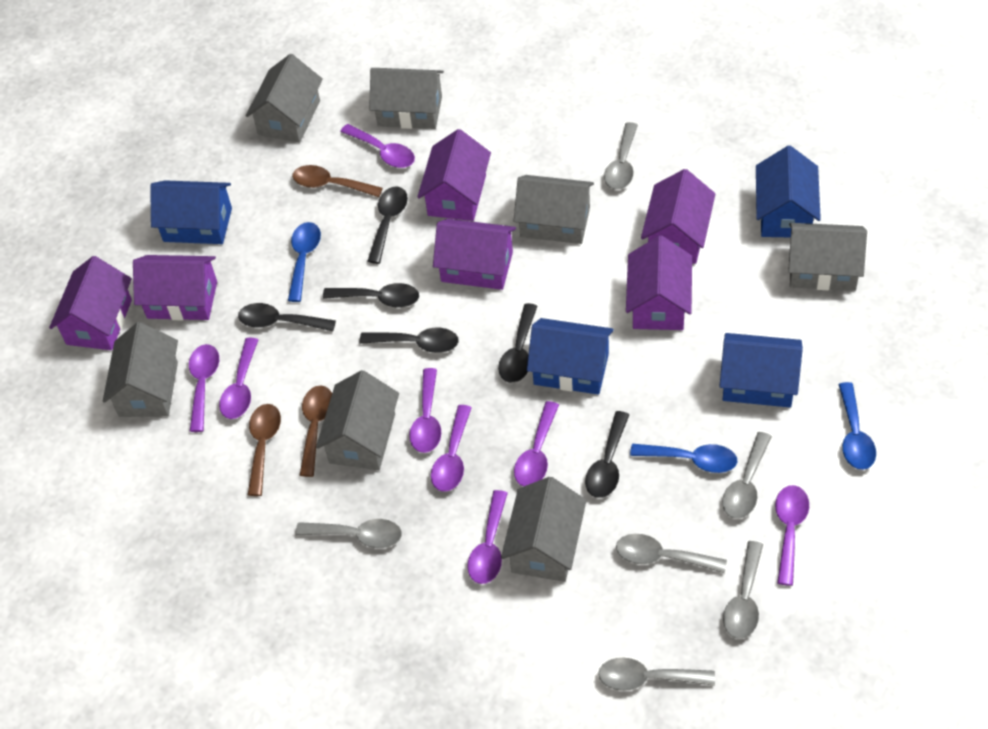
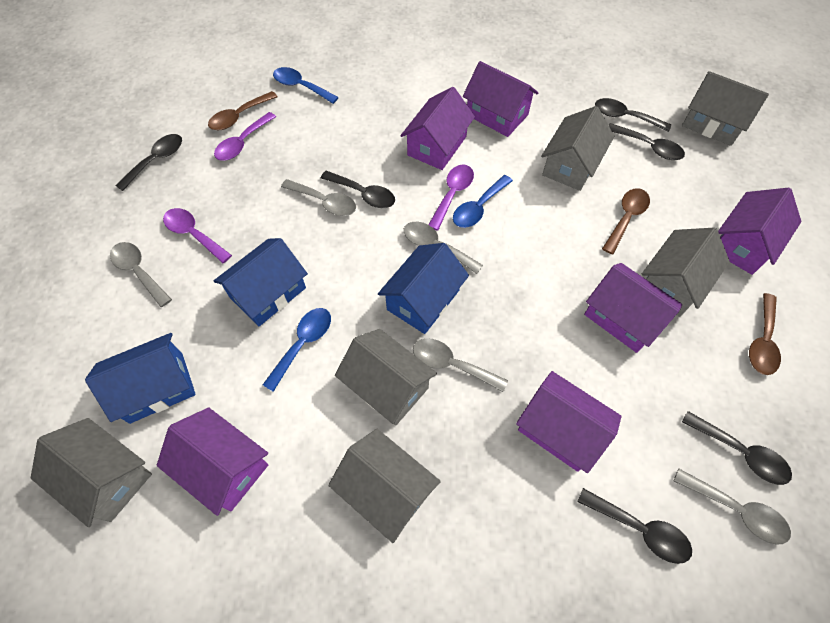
blue house: [150,180,232,244] [527,318,614,395] [719,333,803,407] [756,146,821,237] = 4 -> [85,333,196,424] [214,238,308,326] [378,243,469,334] = 3
grey house: [103,322,178,417] [246,54,323,143] [316,370,399,470] [369,68,444,129] [501,477,587,582] [514,175,594,244] [788,223,867,291] = 7 -> [31,418,152,527] [328,429,441,543] [335,329,437,425] [541,106,614,191] [642,228,730,317] [682,71,769,146] = 6
grey spoon: [295,519,402,548] [598,658,715,691] [604,122,638,190] [616,534,727,573] [722,432,772,519] [723,541,763,639] = 6 -> [110,242,172,307] [281,179,356,216] [404,222,483,274] [413,338,508,392] [674,469,791,545] = 5
purple spoon: [189,344,219,432] [219,338,258,419] [340,124,415,168] [409,368,441,453] [431,405,472,492] [467,490,508,584] [514,401,559,487] [775,485,809,586] = 8 -> [163,208,232,263] [214,112,276,161] [428,164,474,231] = 3

